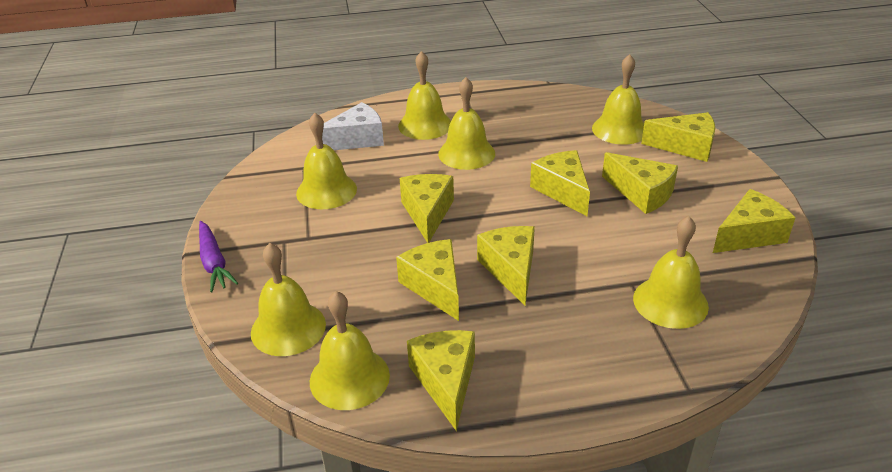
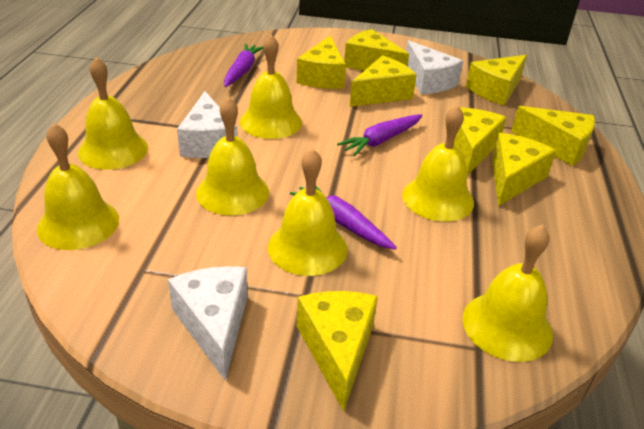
purple carrot: [199,221,238,292] = 1 -> [224,44,263,87] [290,186,397,250] [337,114,423,156] = 3
white cheese: [322,102,384,150] = 1 -> [168,266,248,381] [177,91,237,158] [406,40,463,94] = 3

